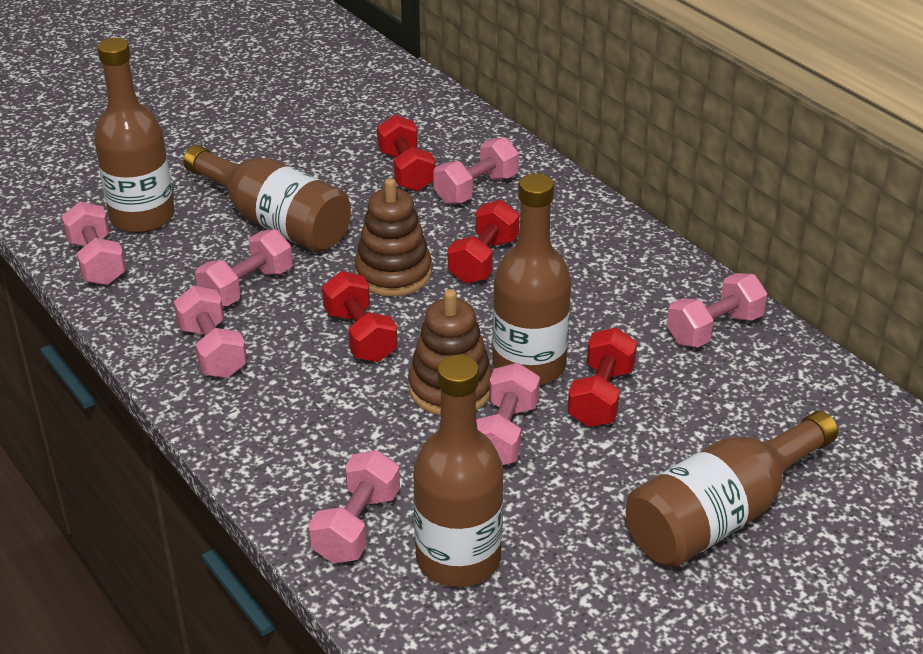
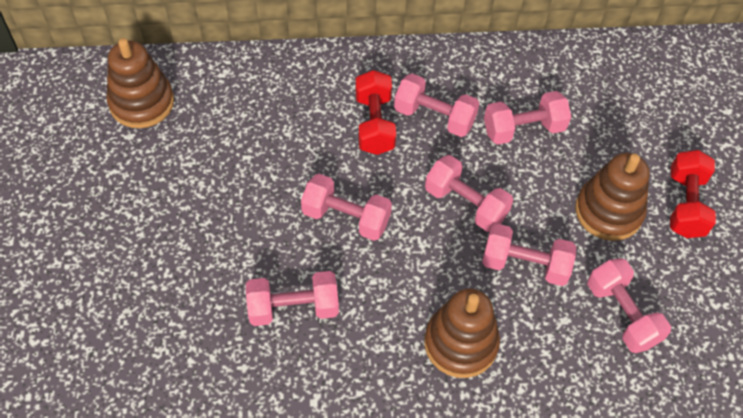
brown bottle: [94,38,174,233] [183,145,351,252] [413,355,503,587] [492,173,571,385] [626,411,838,567] = 5 -> none = 0
brown stacking toy: [354,178,432,296] [408,289,493,416] = 2 -> [106,38,174,128] [424,289,500,378] [575,153,650,241] = 3
red dumbbell: [322,271,398,362] [377,115,435,192] [448,200,519,283] [567,327,637,427] = 4 -> [355,70,396,155] [670,150,716,238] = 2

